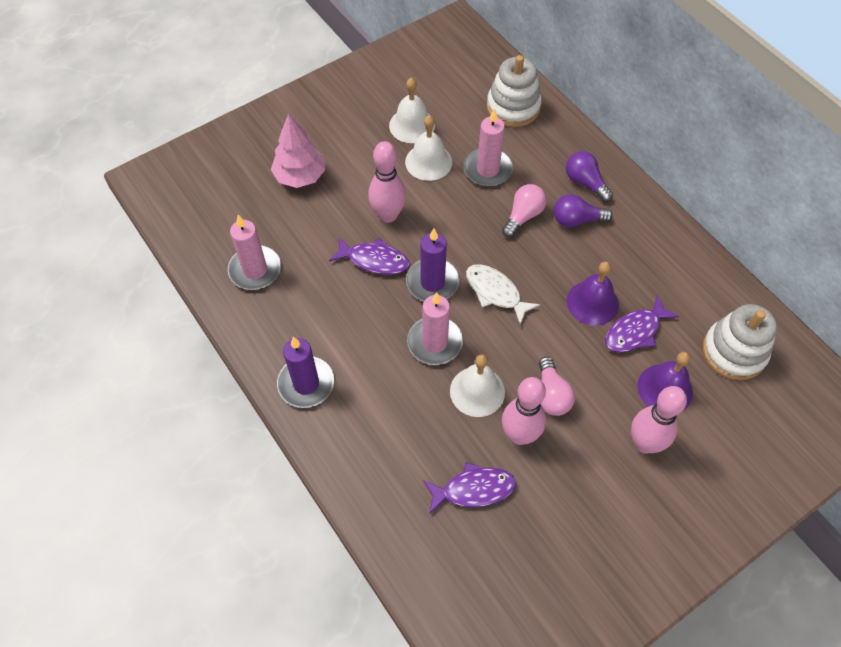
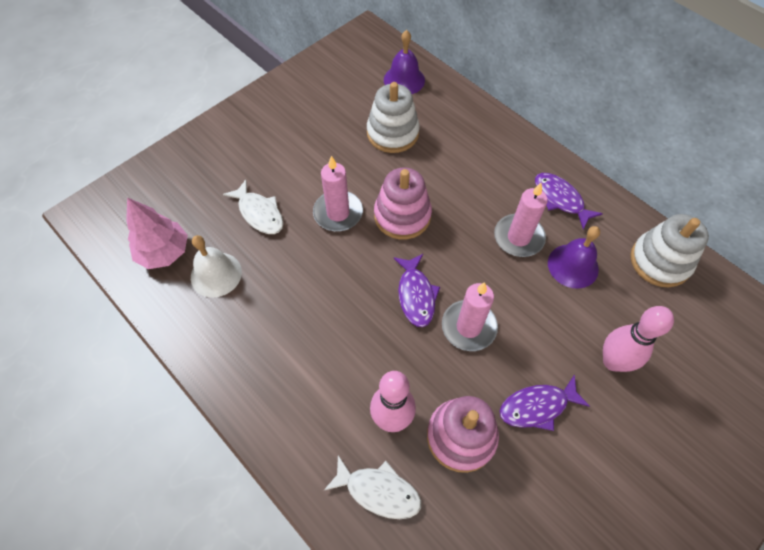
pink bowling pin: [368,141,406,223] [502,377,546,445] [631,386,687,453] = 3 -> [370,371,416,432] [603,306,674,372] = 2
pink light bulb: [502,184,547,237] [539,357,575,416] = 2 -> none = 0
pink stacking toy: none = 0 -> [374,168,432,239] [427,396,499,473] = 2
purple candle: [277,337,334,408] [406,228,460,301] = 2 -> none = 0
purple light bulb: [554,194,613,227] [566,151,613,202] = 2 -> none = 0
white bell: [389,77,435,143] [405,115,452,181] [450,354,505,417] = 3 -> [191,235,242,298] = 1
white fish: [466,264,540,325] = 1 -> [223,179,283,234] [324,455,421,519] = 2

